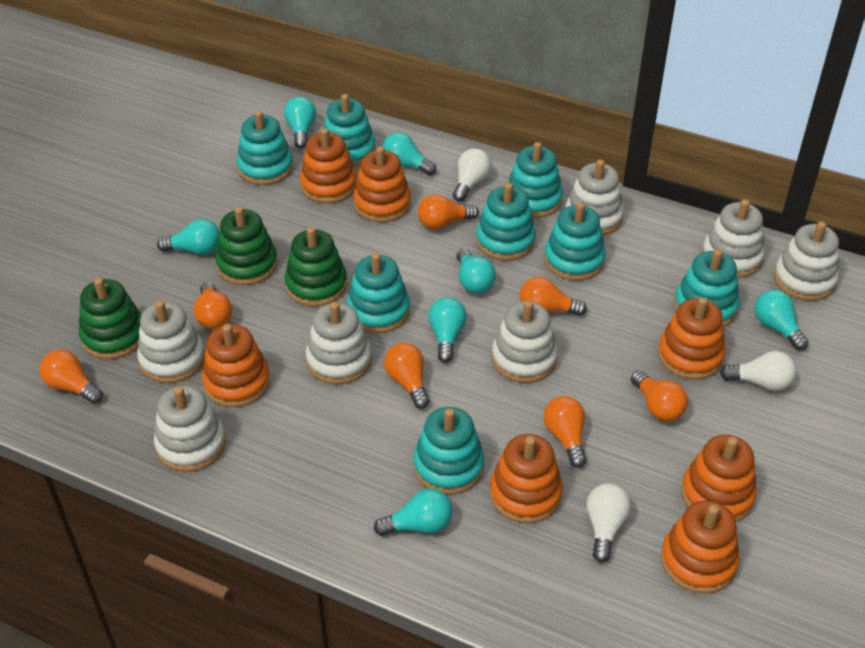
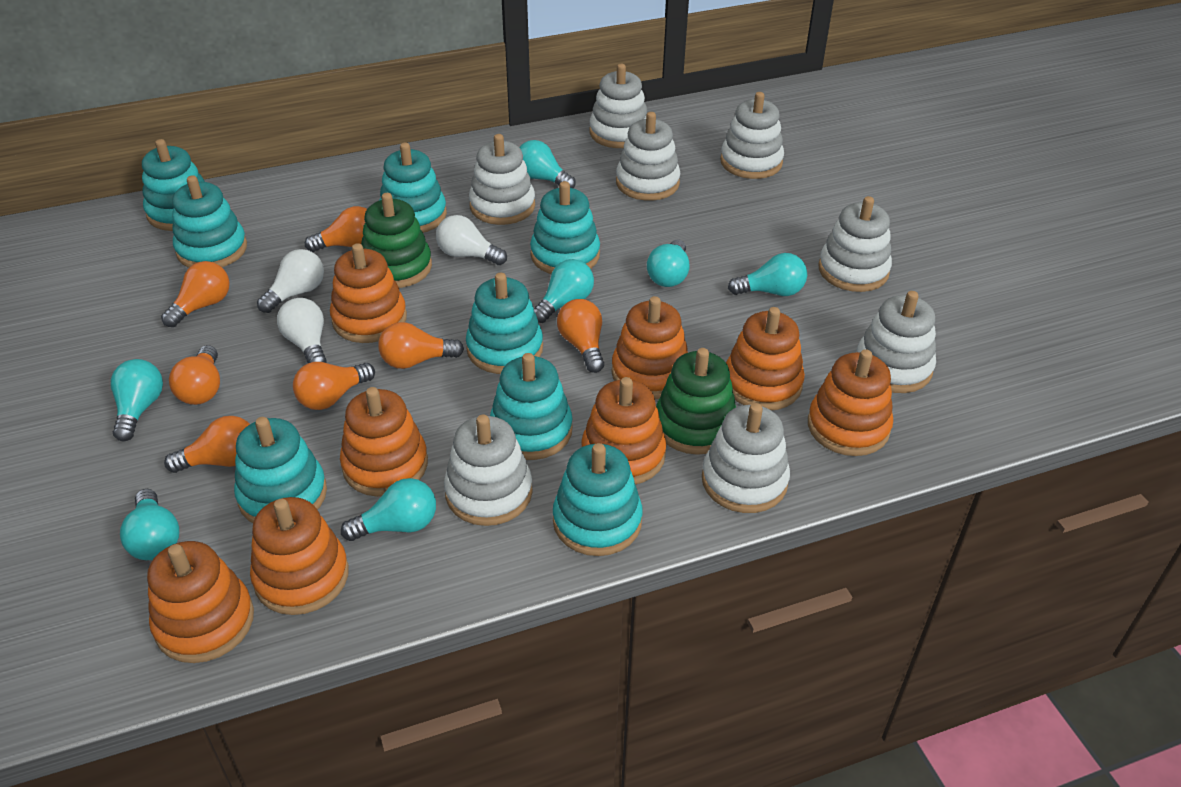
green stacking toy: [79,278,141,359] [215,206,278,285] [285,227,347,307] = 3 -> [361,193,432,288] [656,348,736,455] = 2
orange stacking toy: [202,324,270,407] [300,128,357,203] [353,146,411,222] [490,434,563,523] [658,297,726,380] [661,500,740,594] [681,435,757,522] = 7 -> [147,541,254,663] [250,497,349,615] [330,243,407,343] [340,387,428,497] [581,377,666,485] [611,296,688,399] [726,307,805,410] [808,349,893,456] = 8
white stacking toy: [137,301,205,383] [154,385,226,472] [306,302,372,384] [492,300,558,383] [565,159,624,236] [702,199,765,278] [774,221,839,301] = 7 -> [444,415,533,526] [469,134,535,225] [590,64,647,148] [616,112,680,201] [702,403,790,513] [720,92,784,179] [818,196,892,292] [857,291,936,393] = 8

